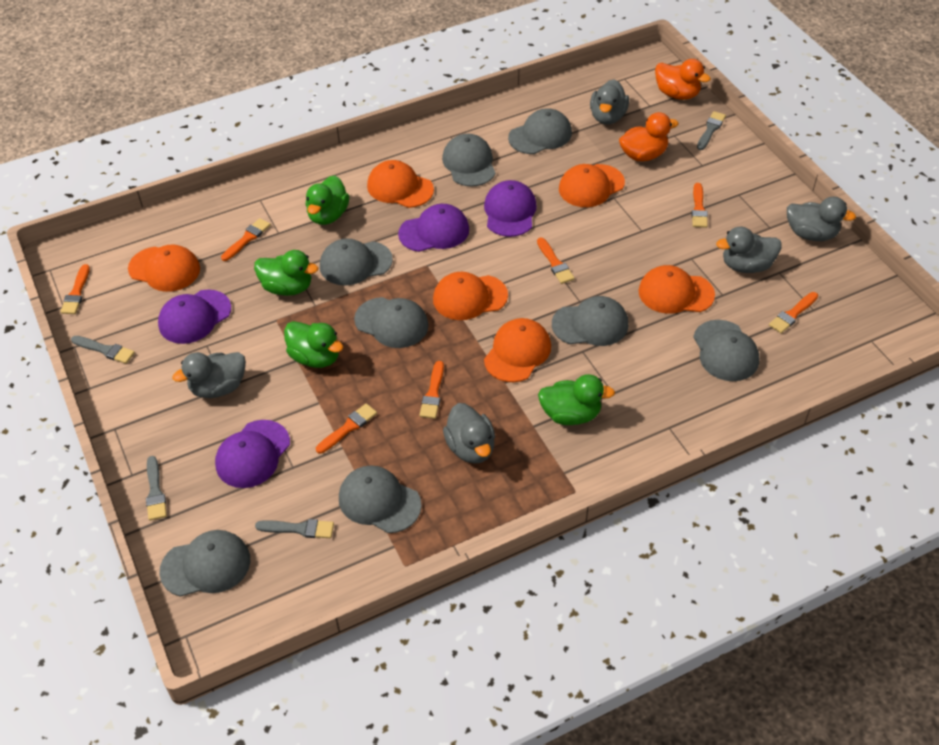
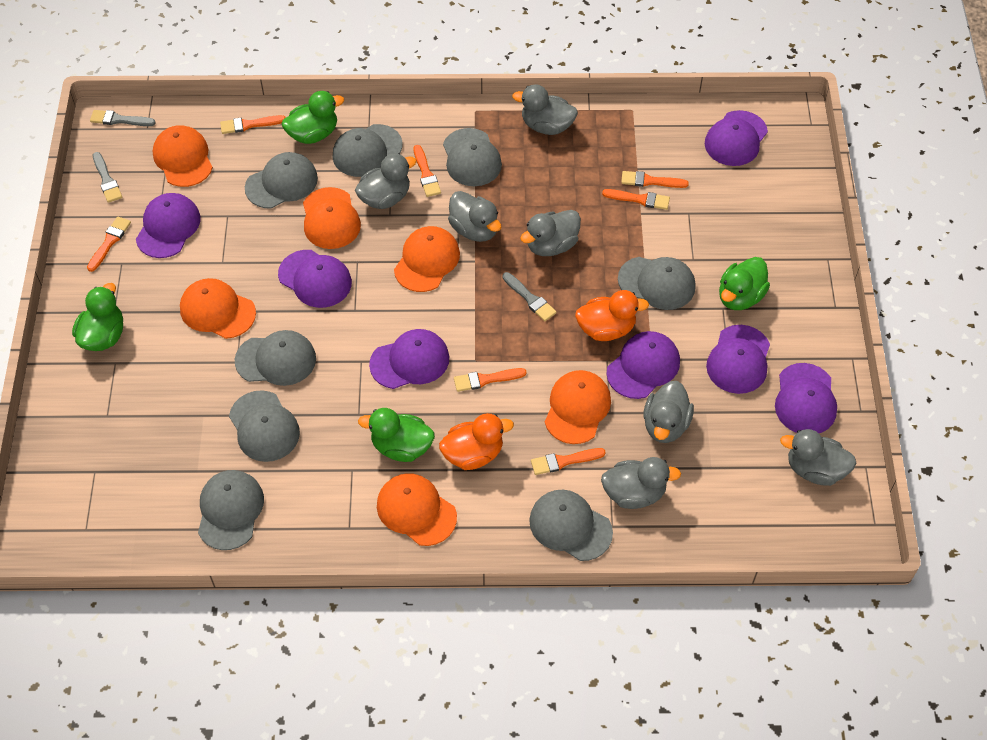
grey brush: [71,336,135,364] [146,456,167,521] [255,519,334,538] [697,111,726,150] = 4 -> [90,110,156,126] [93,152,122,203] [503,272,557,321] = 3
grey duck: [173,352,246,398] [443,403,495,464] [590,79,629,124] [716,227,782,273] [787,197,856,241] = 5 -> [355,153,417,209] [448,191,501,242] [512,84,578,135] [520,210,581,256] [601,457,681,509] [643,381,694,443] [780,429,857,486] = 7
purple cap: [158,290,231,344] [215,420,290,488] [398,204,469,252] [484,180,537,237] = 4 -> [136,193,200,258] [278,250,352,308] [369,329,449,389] [606,331,680,399] [705,110,768,166] [706,325,770,394] [775,363,837,433] = 7

